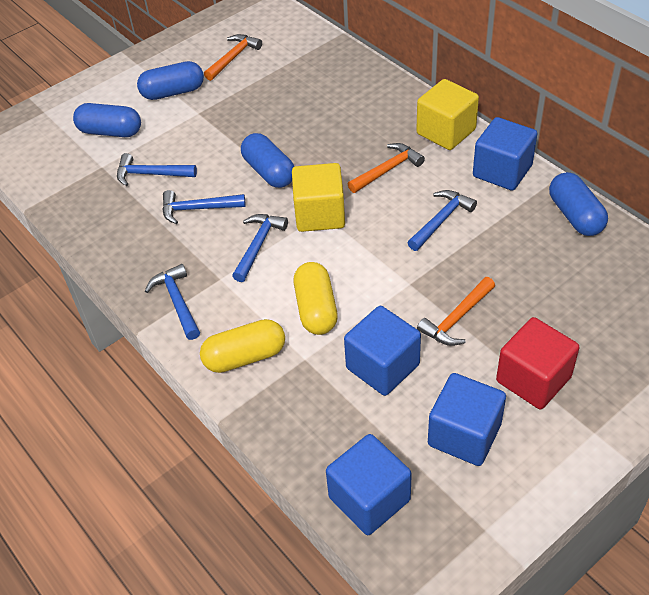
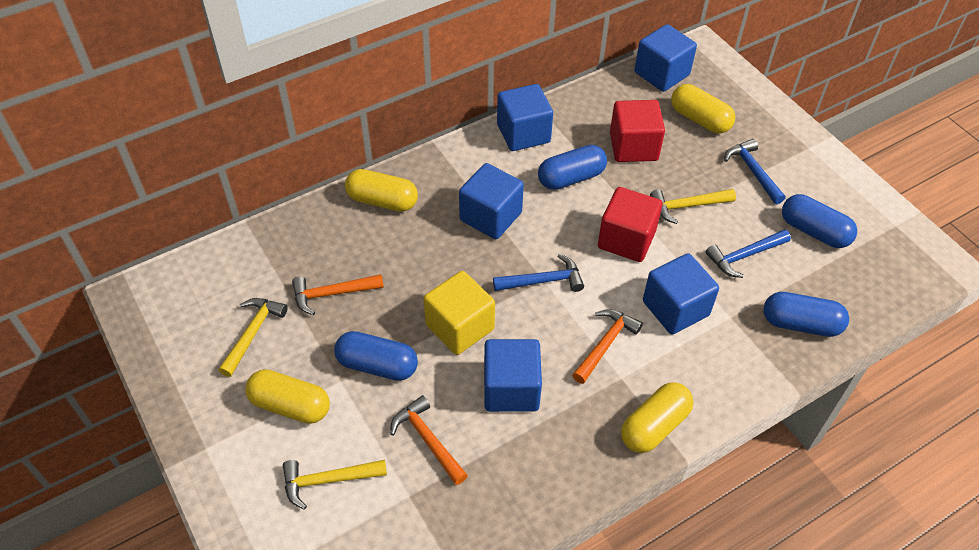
blue cube: [326,434,412,535] [344,306,421,396] [428,373,506,466] [473,117,537,191] = 4 -> [459,163,524,239] [484,339,542,412] [497,84,553,151] [635,24,697,92] [643,253,719,335] = 5
blue hammer: [117,153,197,186] [145,264,200,340] [162,190,246,224] [232,214,288,282] [408,190,477,251] = 5 -> [493,254,584,292] [706,229,791,278] [724,139,785,204] = 3
red cube: [496,317,580,409] = 1 -> [598,187,662,262] [610,100,665,162] = 2
yellow capsule: [200,319,285,373] [294,262,338,335] = 2 -> [245,369,330,424] [345,169,418,212] [621,382,693,453] [671,84,735,134] = 4
yellow cube: [292,163,345,232] [416,79,479,150] = 2 -> [424,271,495,355] = 1
yellow hammer: none = 0 -> [218,298,288,377] [283,460,387,510] [650,189,736,224] = 3

